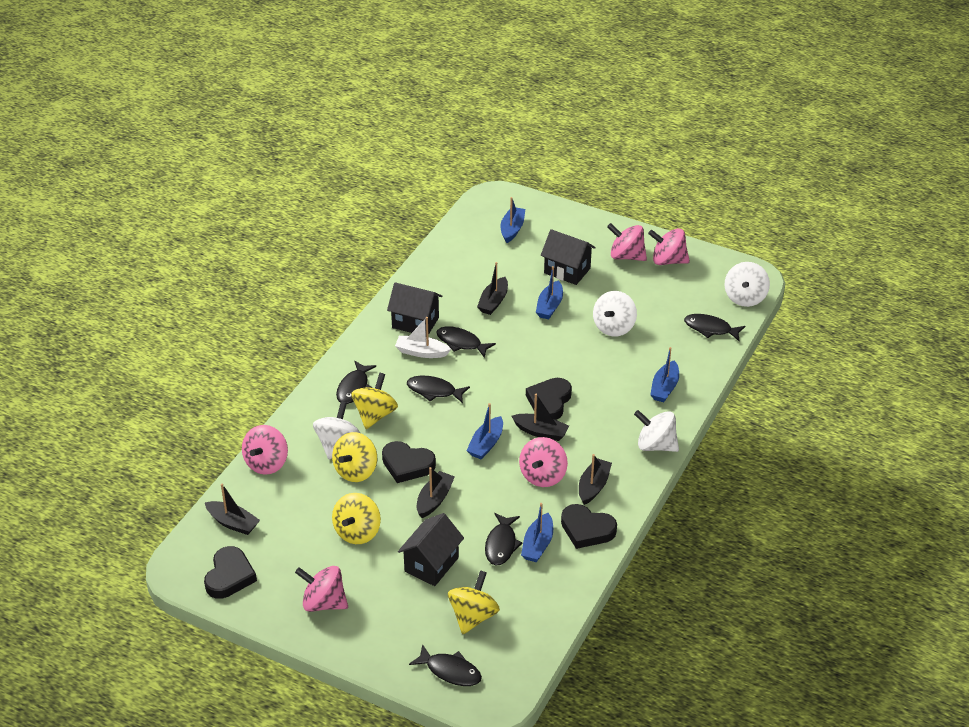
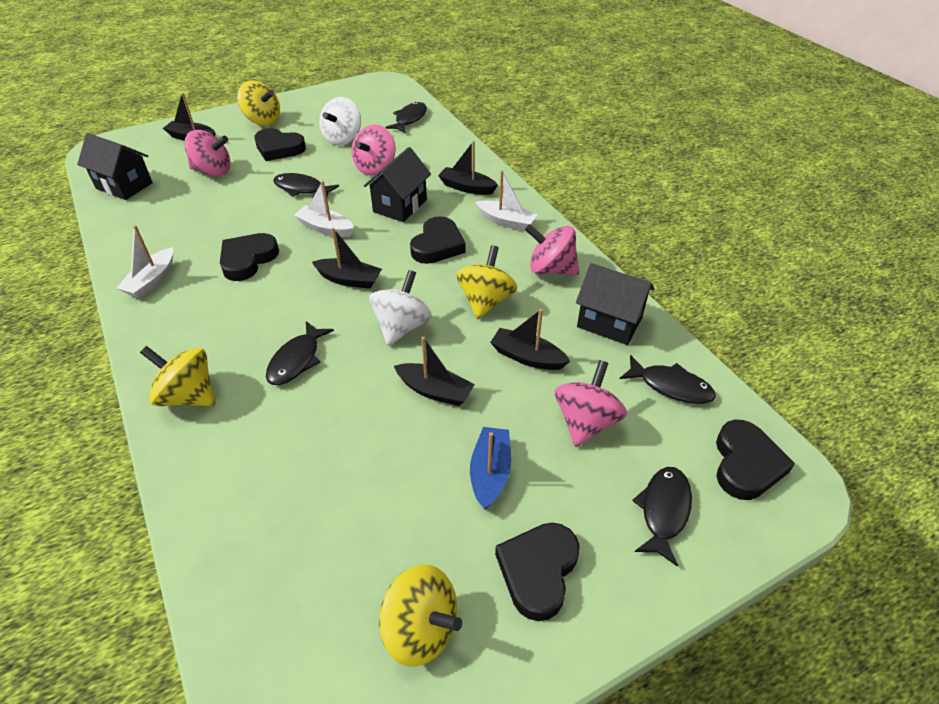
black fish: [336,361,376,404] [407,376,470,403] [409,644,482,686] [436,326,496,358] [485,513,522,565] [684,314,745,341] = 6 -> [266,321,334,385] [273,173,339,197] [385,102,427,133] [620,355,716,404] [632,467,692,567] = 5
black heart: [204,546,257,599] [382,441,436,483] [526,378,572,420] [561,504,617,549] = 4 -> [220,233,279,281] [254,128,306,161] [410,216,466,264] [495,523,580,621] [716,420,795,500] = 5
blue boat: [466,403,503,459] [500,197,525,243] [521,503,553,562] [536,266,563,319] [650,347,679,402] = 5 -> [470,427,511,509] = 1
pink spinning top: [242,425,288,475] [295,566,348,612] [519,437,568,487] [607,223,647,261] [648,228,690,265] = 5 -> [184,130,231,176] [351,125,395,176] [525,224,579,275] [555,360,627,447] = 4
white boat: [395,317,451,358] = 1 -> [117,225,173,298] [294,181,354,237] [475,170,538,231] = 3
white spinning top: [313,401,360,460] [593,291,637,337] [634,410,679,452] [725,262,770,307] = 4 -> [319,97,361,145] [369,270,432,346] = 2

